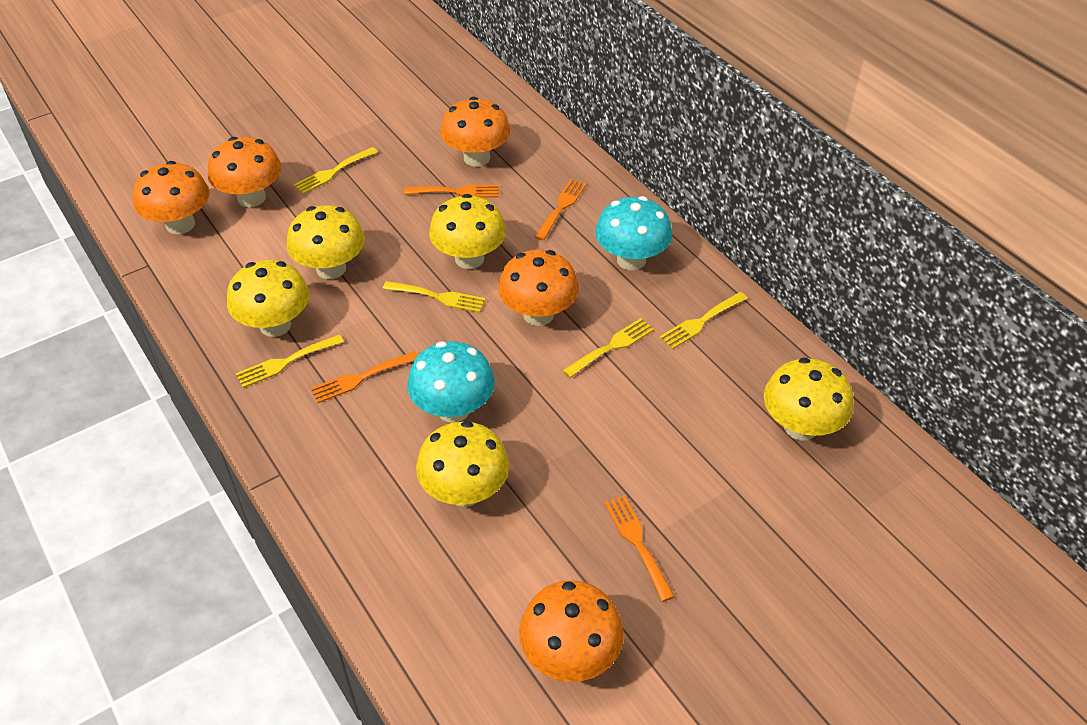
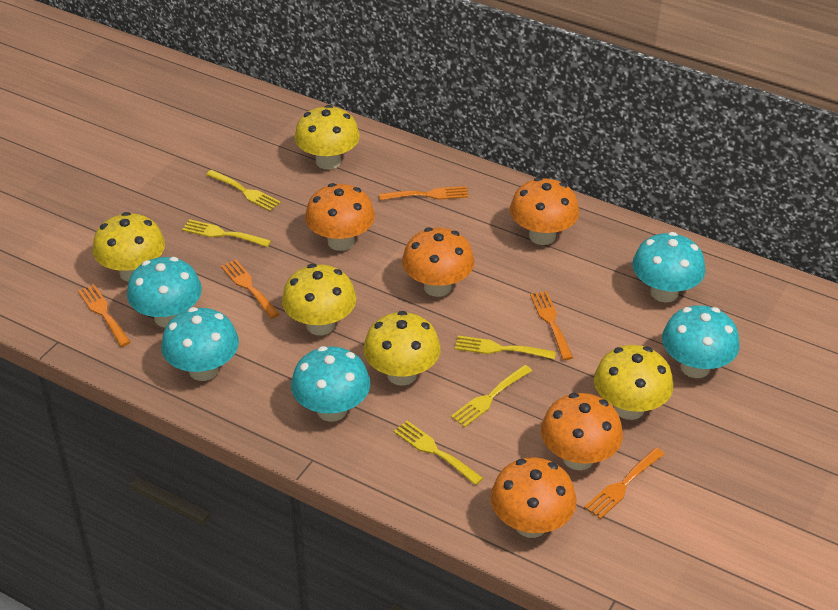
orange fork: [310,351,418,403] [404,185,499,198] [535,179,587,240] [604,495,675,602] = 4 -> [78,285,131,347] [221,260,280,319] [379,186,469,200] [530,291,573,360] [584,448,665,519] = 5
turquoise mushroom: [407,341,495,423] [595,196,672,270] = 2 -> [127,257,202,327] [161,307,239,381] [291,346,370,422] [632,232,706,302] [662,305,739,378] = 5

